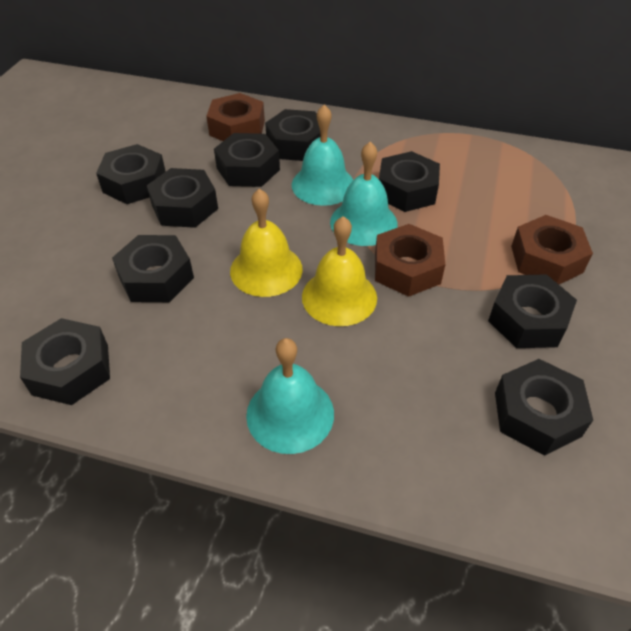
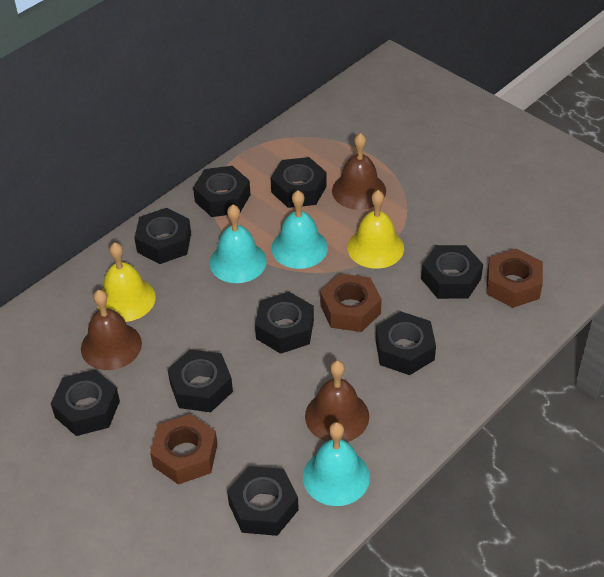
brown bell: none = 0 -> [81,290,142,370] [305,360,369,442] [332,133,386,210] = 3

